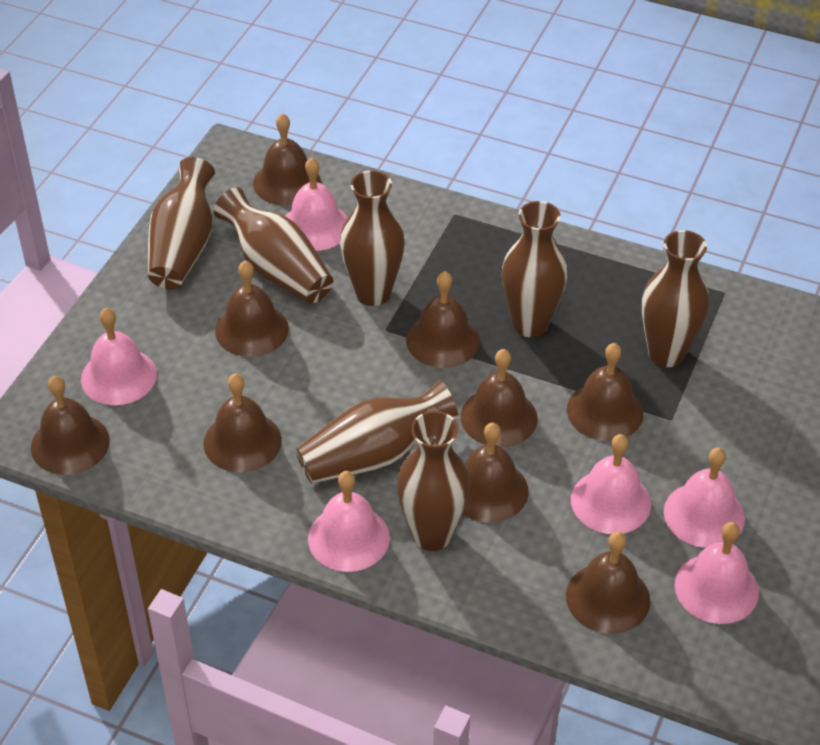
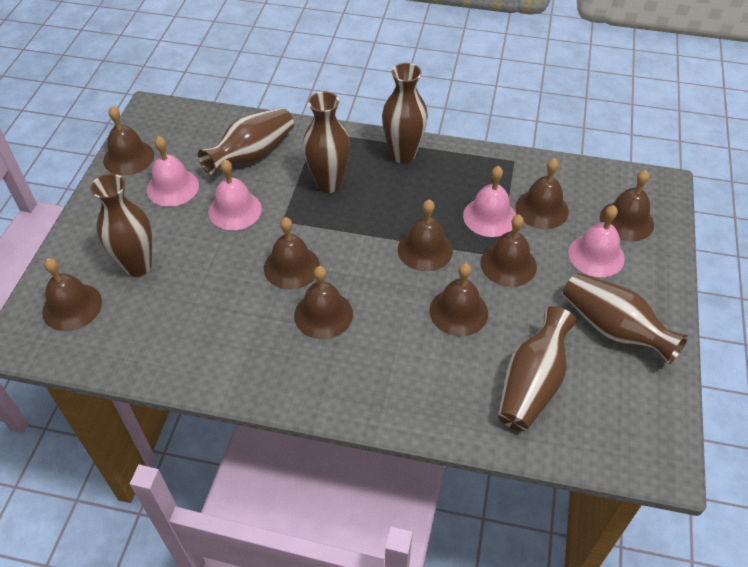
brown vase: [148,157,215,289] [214,187,333,303] [296,380,458,484] [340,170,405,306] [397,411,470,551] [502,201,568,337] [642,230,709,367] = 7 -> [90,174,152,277] [198,108,294,175] [303,92,350,193] [382,63,428,164] [498,306,577,431] [563,273,688,364] = 6
pink bell: [81,308,157,405] [286,157,348,251] [308,471,390,572] [571,434,651,534] [664,447,745,548] [674,522,759,624] = 6 -> [147,136,199,207] [208,159,262,230] [463,166,516,237] [568,205,625,277] = 4

